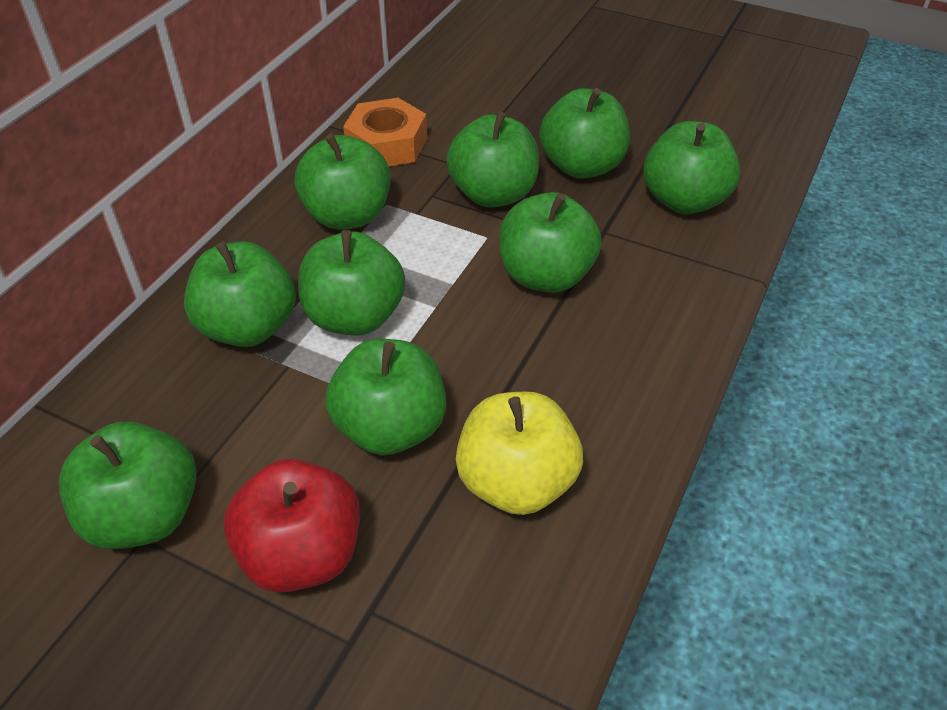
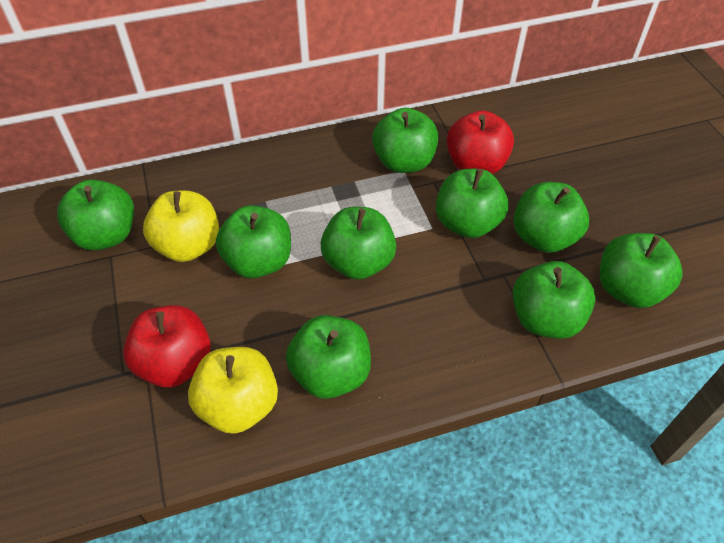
orange nut: [343,98,427,166] = 1 -> none = 0
red apple: [224,459,360,593] = 1 -> [123,305,211,388] [447,110,514,174] = 2
yellow apple: [456,392,583,515] = 1 -> [143,190,219,262] [188,347,278,434] = 2

